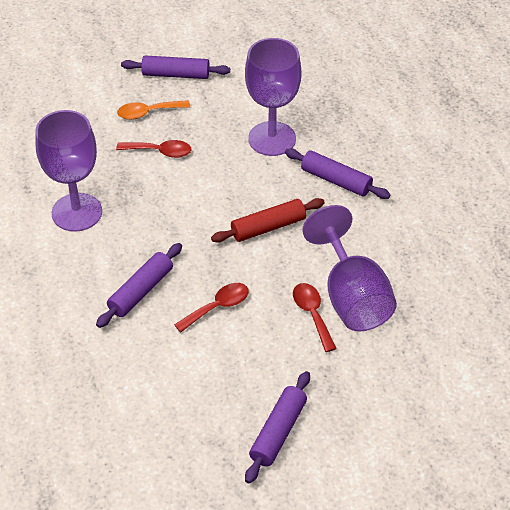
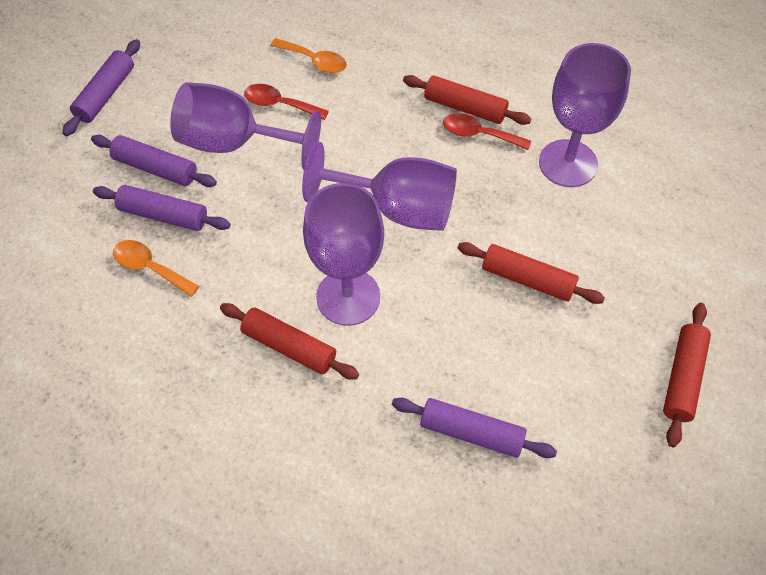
orange spoon: [117,100,190,120] = 1 -> [113,240,199,297] [270,38,347,73] = 2
purple goblet: [35,110,102,232] [245,38,301,156] [302,205,397,331] = 3 -> [170,82,321,170] [302,142,457,231] [303,183,384,326] [539,43,631,187] = 4
red rolling pin: [211,198,325,243] = 1 -> [220,303,359,380] [403,75,531,125] [458,242,605,304] [663,303,711,447] = 4
red spoon: [116,140,191,158] [174,283,249,332] [293,283,337,352] = 3 -> [244,84,329,120] [443,113,531,150] = 2

